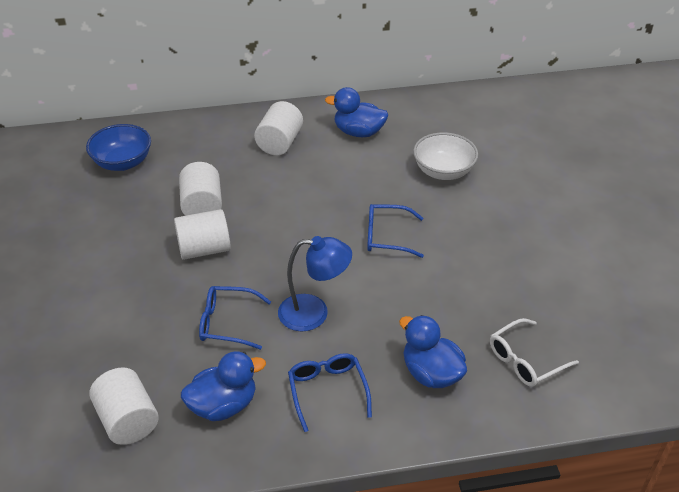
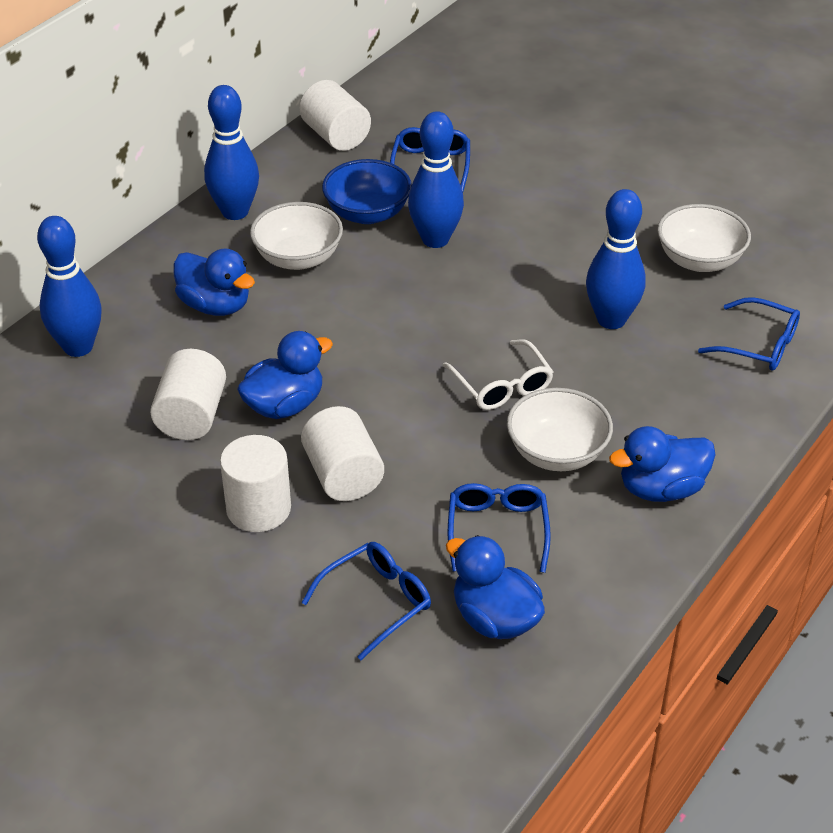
blue bowling pin: none = 0 -> [37,216,102,357] [204,85,259,220] [408,111,464,248] [586,189,646,329] = 4
blue duck: [181,351,266,421] [325,87,388,137] [399,315,467,388] = 3 -> [173,249,255,316] [237,331,333,419] [446,535,545,639] [609,426,716,502] = 4
blue glasses: [199,286,271,350] [288,353,372,432] [367,204,424,258] = 3 -> [302,542,431,660] [390,127,470,192] [448,483,551,573] [698,297,800,371] = 4
blue lamp: [278,236,352,332] = 1 -> none = 0
white bowl: [413,132,478,180] = 1 -> [250,202,343,270] [507,388,613,471] [657,204,751,272] = 3

